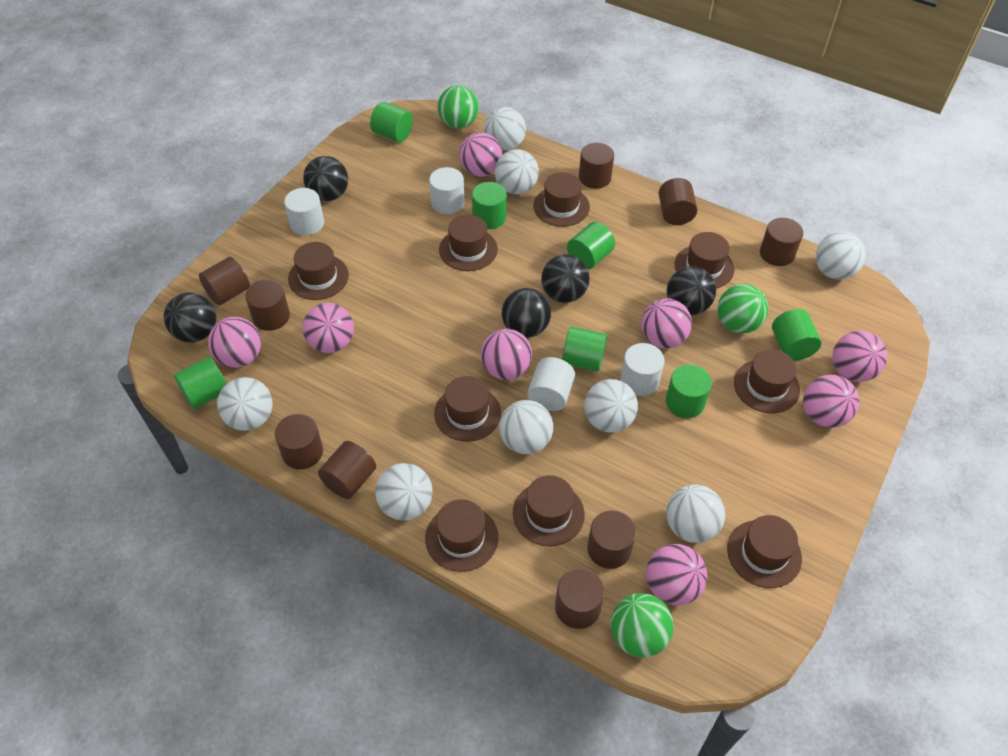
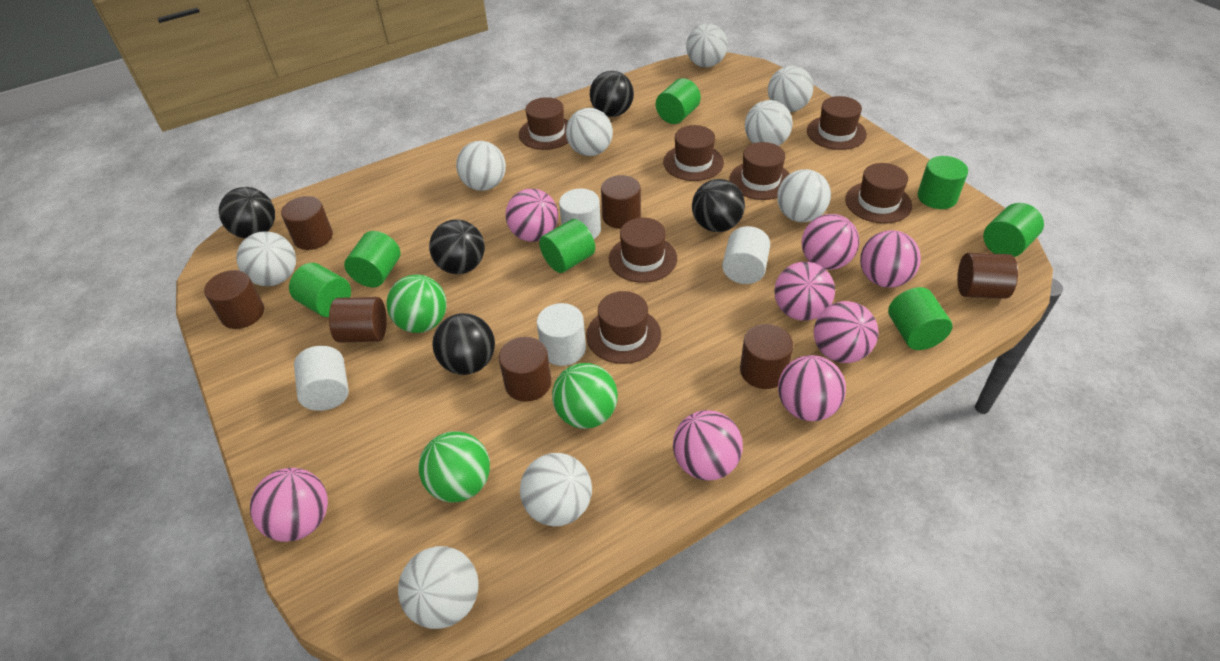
brown cylinder: [199,257,250,305] [245,280,290,331] [275,414,323,469] [318,441,376,499] [555,569,604,629] [579,143,614,189] [587,510,636,569] [659,178,697,225] [760,218,803,266] = 9 -> [204,270,264,329] [281,196,333,250] [329,297,387,342] [499,337,551,402] [601,175,641,229] [740,324,793,389] [957,253,1018,299] = 7
brown hat: [288,242,349,300] [425,499,498,572] [434,376,501,442] [439,215,498,271] [513,475,585,546] [533,172,590,227] [675,232,734,288] [727,515,802,588] [734,350,800,413] = 9 -> [519,97,568,150] [586,291,661,364] [609,218,677,283] [663,125,724,181] [729,142,790,200] [807,96,867,150] [845,163,912,223] = 7
white ball: [217,377,273,431] [375,463,433,521] [484,107,526,151] [495,149,539,194] [499,400,553,454] [584,379,638,433] [666,484,725,543] [816,232,866,279] = 8 -> [236,231,296,286] [398,546,479,629] [456,141,506,191] [520,453,592,526] [566,108,613,156] [686,24,728,67] [745,100,793,146] [768,66,813,112] [777,169,831,222] = 9

